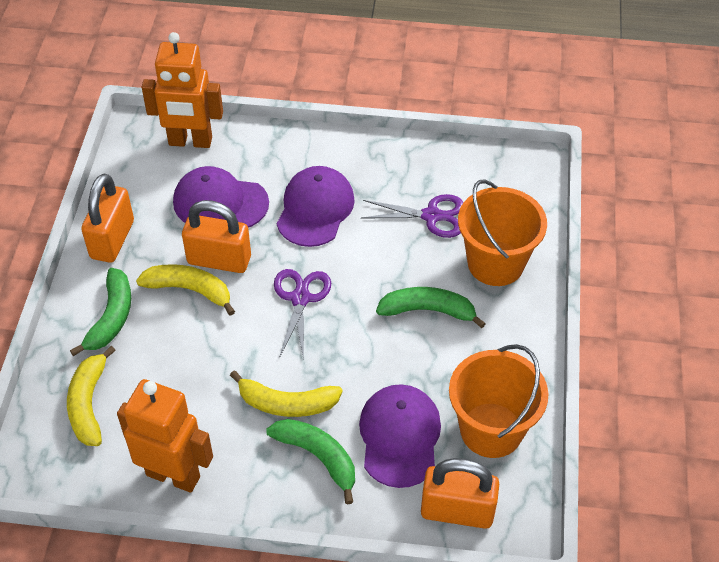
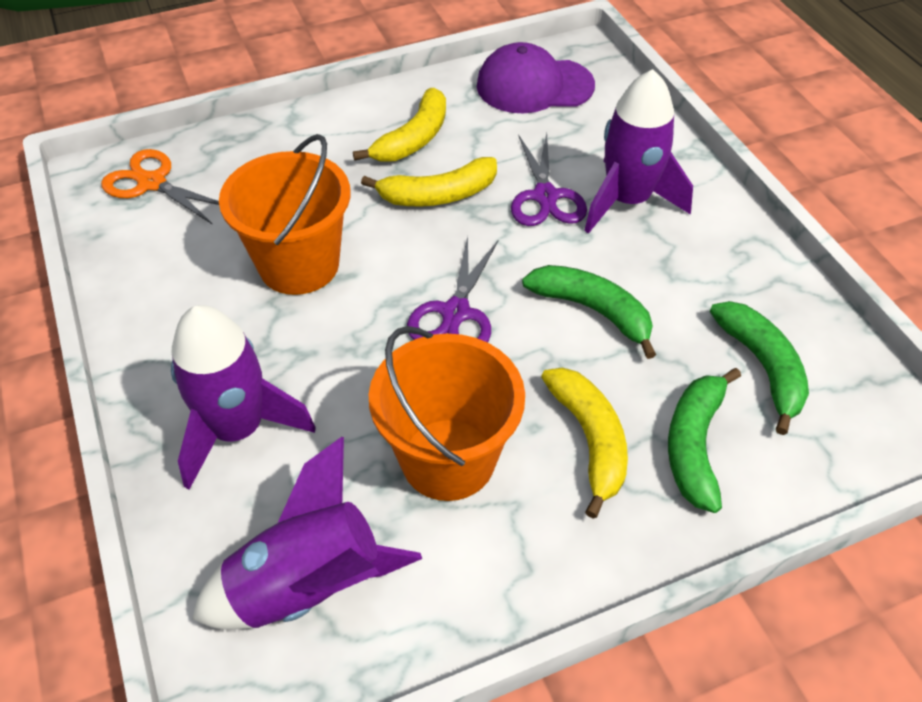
orange padlock: [81,173,134,263] [182,200,251,273] [421,458,499,529] = 3 -> none = 0
orange robot: [117,379,213,493] [142,32,223,148] = 2 -> none = 0
orange scissors: none = 0 -> [101,149,219,225] = 1
purple cap: [173,166,269,228] [277,166,355,247] [359,384,441,488] = 3 -> [477,42,595,114] = 1
purple rocket: none = 0 -> [171,305,316,489] [192,437,422,630] [584,69,693,234] = 3

